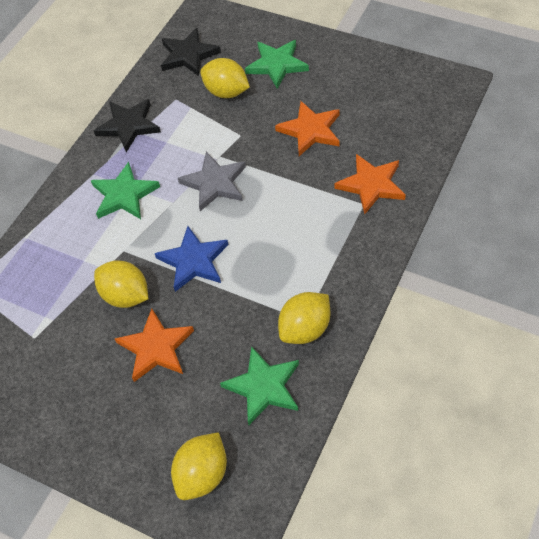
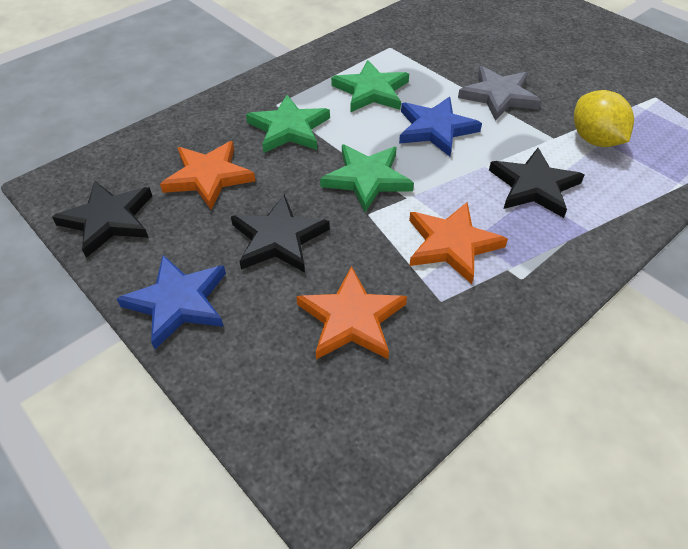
black star: [94,99,161,152] [161,28,221,76] = 2 -> [52,181,152,258] [231,194,330,272] [489,148,584,218] = 3
blue star: [155,226,228,292] = 1 -> [117,255,226,349] [399,97,482,157] = 2
yellow lemon: [94,260,148,308] [171,432,227,500] [200,58,250,98] [278,292,330,344] = 4 -> [574,90,634,147] = 1

